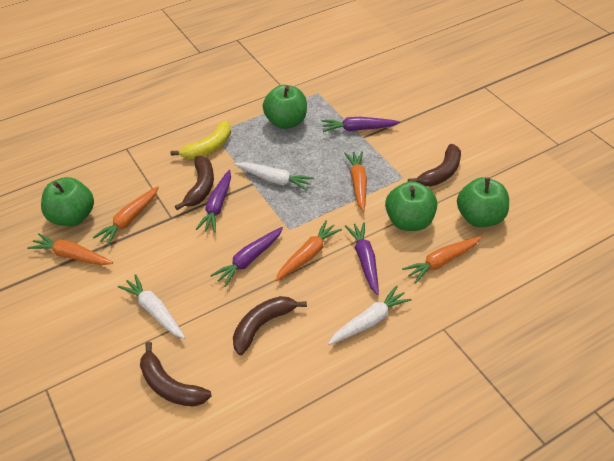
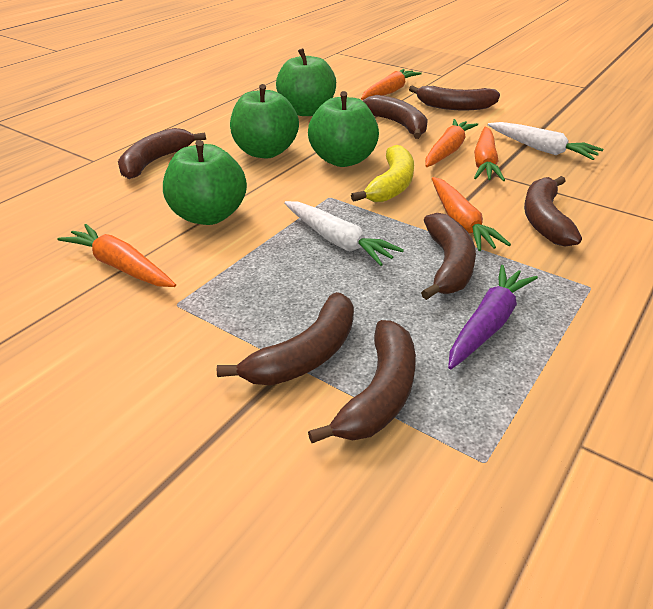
brown banana: [140,342,211,407] [175,156,214,210] [233,296,307,355] [408,144,461,186] = 4 -> [118,128,206,179] [216,292,354,385] [308,320,416,443] [363,95,428,139] [409,85,500,111] [421,213,476,300] [524,176,582,247] = 7
purple carrot: [196,170,231,233] [210,227,283,287] [322,117,400,132] [345,222,379,295] = 4 -> [448,265,538,369] = 1
white carrot: [118,274,185,339] [234,162,314,191] [328,286,412,345] = 3 -> [284,201,404,266] [488,122,603,160] = 2

